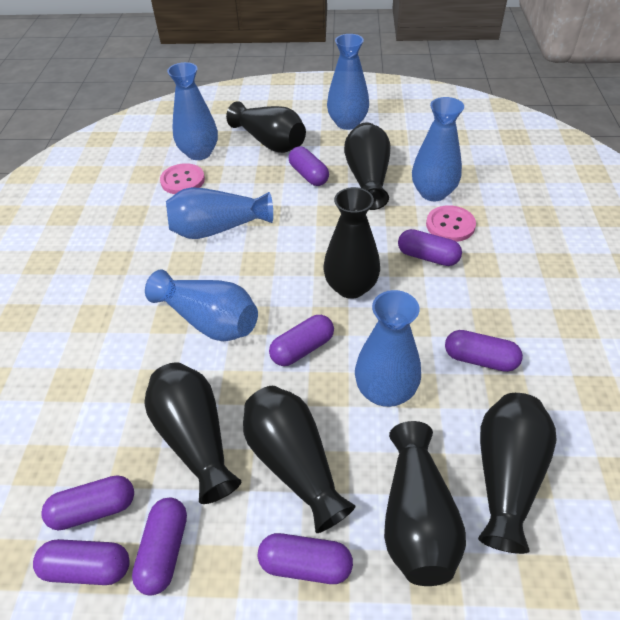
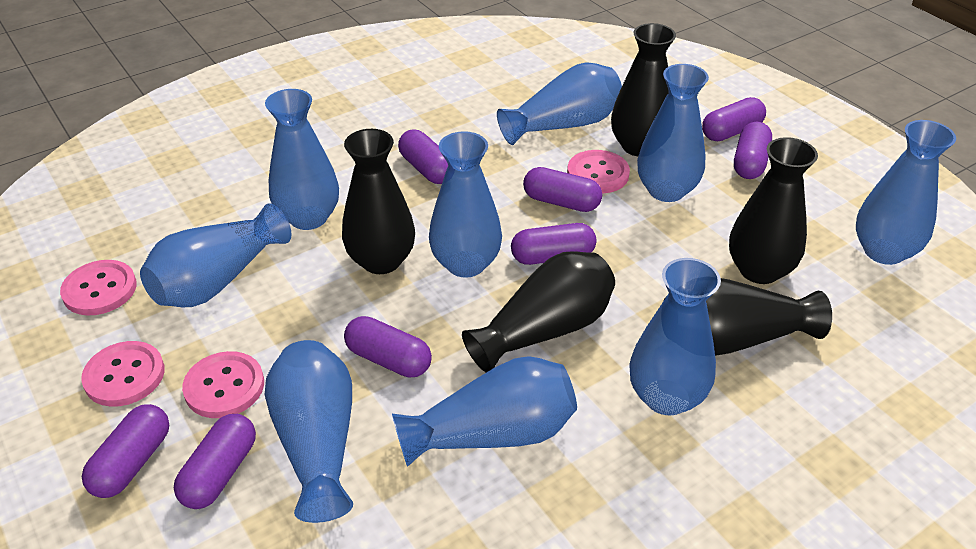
black vase: [145,362,241,504] [226,101,306,153] [243,386,356,533] [323,187,380,299] [344,123,391,210] [384,421,466,586] [478,393,556,554] = 7 -> [342,129,415,274] [462,251,615,373] [611,23,676,156] [664,278,832,356] [729,137,818,284] = 5
blue vase: [145,270,258,341] [166,187,273,239] [167,62,218,160] [327,34,369,130] [355,290,421,407] [412,97,464,201] = 6 -> [140,203,292,307] [265,89,339,230] [265,340,353,523] [392,356,577,467] [429,131,502,278] [497,62,622,145] [629,258,721,416] [637,64,709,202] [856,120,956,265] = 9
pink button: [160,163,205,194] [426,205,476,242] = 2 -> [60,260,137,315] [81,341,165,407] [182,351,264,418] [567,150,630,193] = 4

